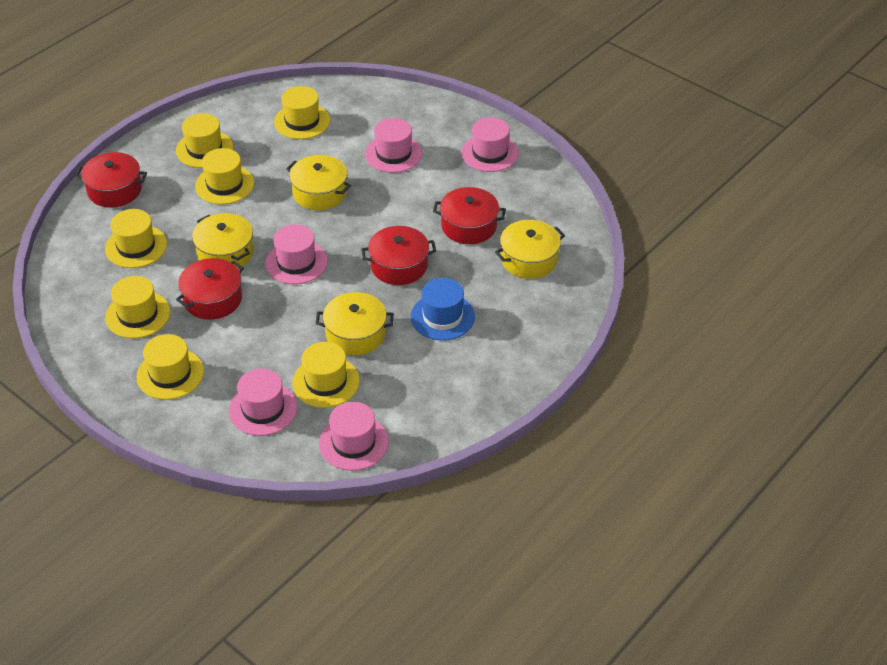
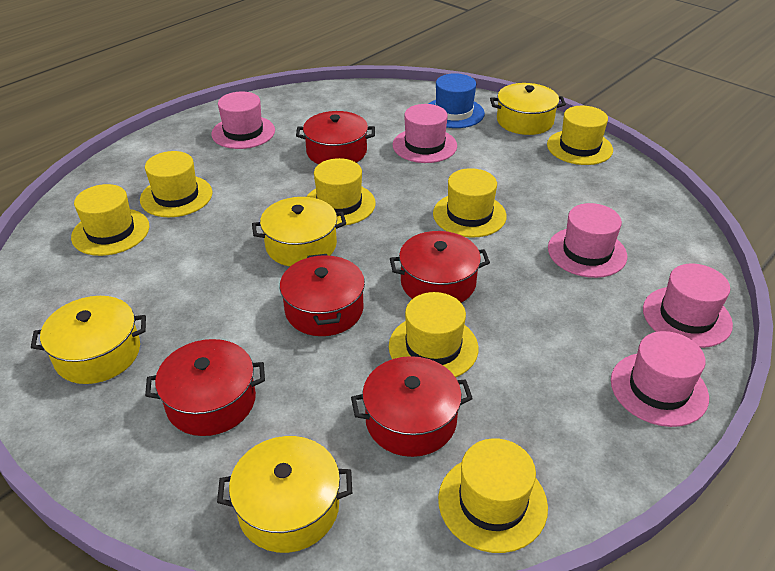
red pot: [75,152,147,207] [176,258,244,320] [361,226,436,285] [433,187,506,244] = 4 -> [145,339,265,436] [280,254,365,336] [296,111,375,164] [351,356,473,457] [390,231,490,303] = 5

